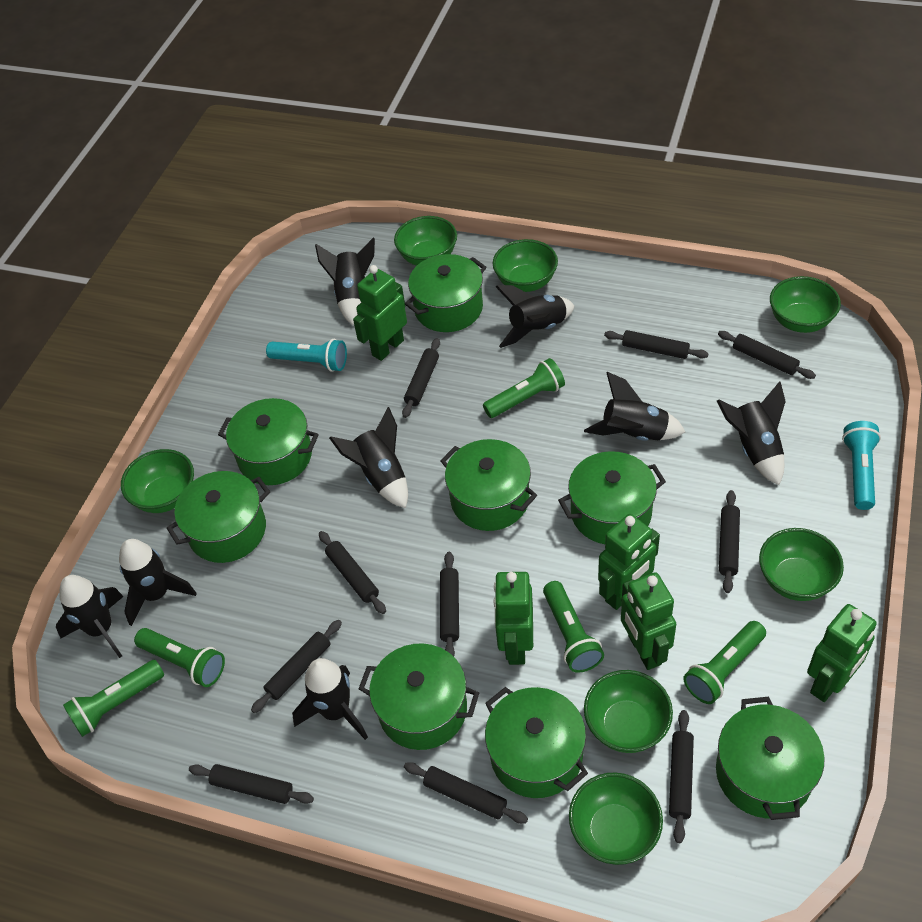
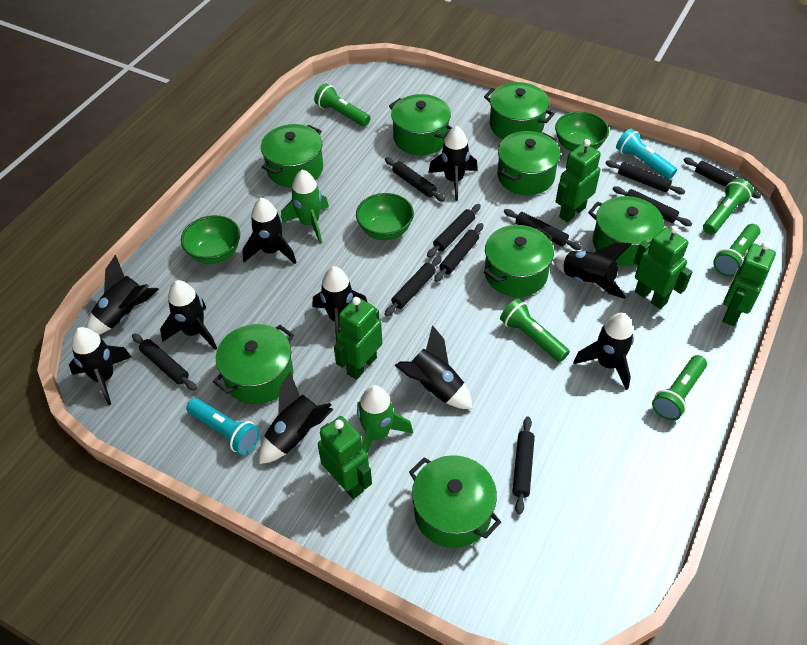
black rocket: [56,575,124,658] [119,539,197,626] [292,658,368,740] [315,238,375,325] [329,407,408,508] [496,285,574,348] [584,372,685,441] [717,381,786,485] = 8 -> [69,327,132,405] [86,255,159,335] [160,280,217,350] [242,198,297,264] [259,372,334,464] [313,266,367,343] [394,325,473,409] [428,126,478,201] [553,242,632,299] [574,313,634,390] = 10
green bowl: [121,449,194,513] [394,216,457,266] [493,239,558,292] [569,772,663,865] [584,670,673,753] [759,528,844,601] [770,276,841,333] = 7 -> [181,215,240,264] [356,193,414,240] [555,111,609,152] = 3
green rocket: none = 0 -> [281,170,329,244] [357,385,413,453] = 2

